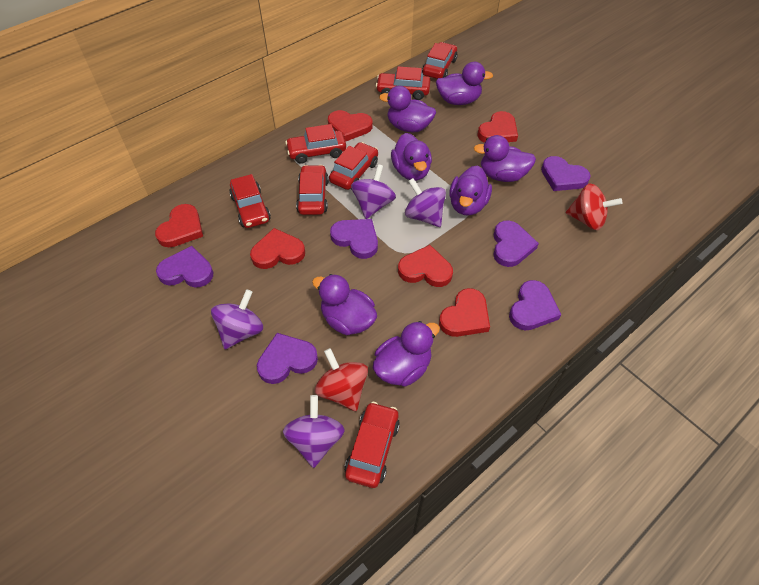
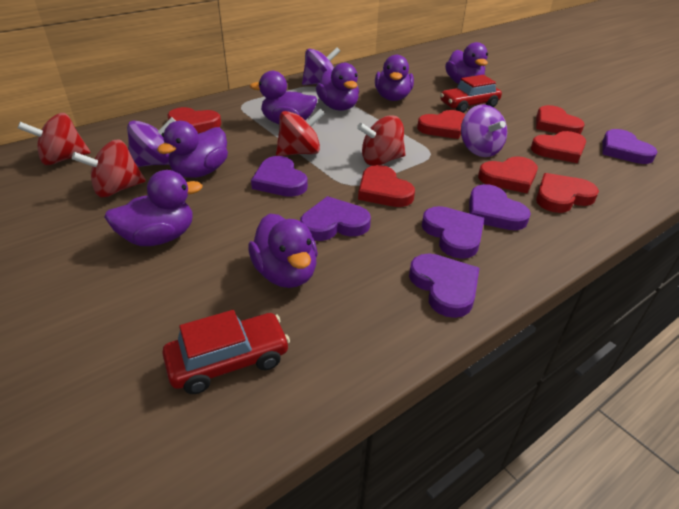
purple spinning top: [211,289,263,349] [283,395,345,468] [351,164,396,219] [405,178,446,227] = 4 -> [127,117,176,167] [302,47,340,85] [461,105,507,157] = 3
red car: [229,174,271,228] [285,124,346,164] [296,165,329,215] [329,142,378,190] [344,402,400,488] [376,66,430,100] [422,42,458,79] = 7 -> [162,310,290,394] [440,75,502,113] = 2
red heart: [155,204,203,247] [250,228,305,269] [328,110,373,142] [398,245,453,287] [439,288,490,337] [478,111,518,143] = 6 -> [167,107,221,133] [358,165,415,207] [417,110,465,139] [478,156,538,193] [531,131,586,163] [536,105,585,134] [536,173,599,213] = 7
red spinning top: [315,348,368,411] [566,183,622,230] = 2 -> [18,113,91,165] [72,139,146,197] [276,109,325,156] [357,115,406,166] = 4

